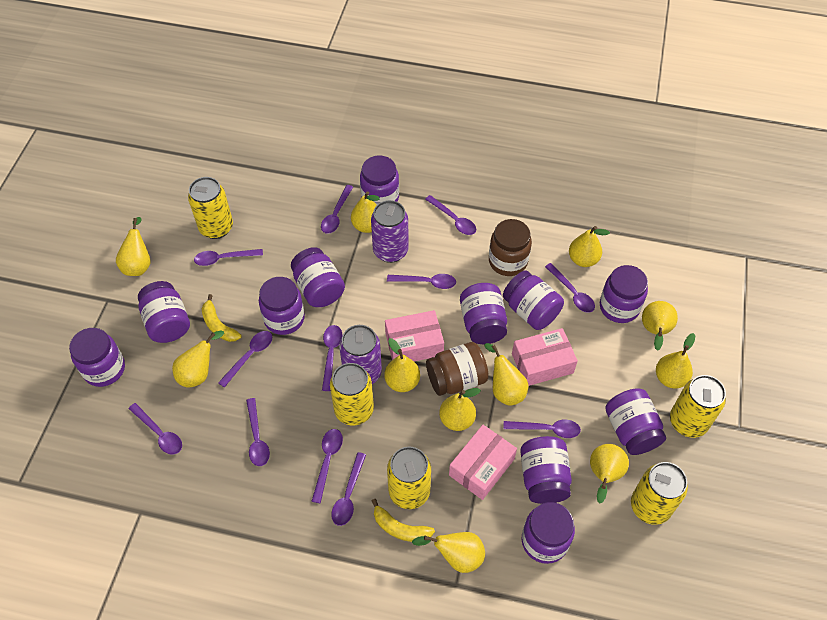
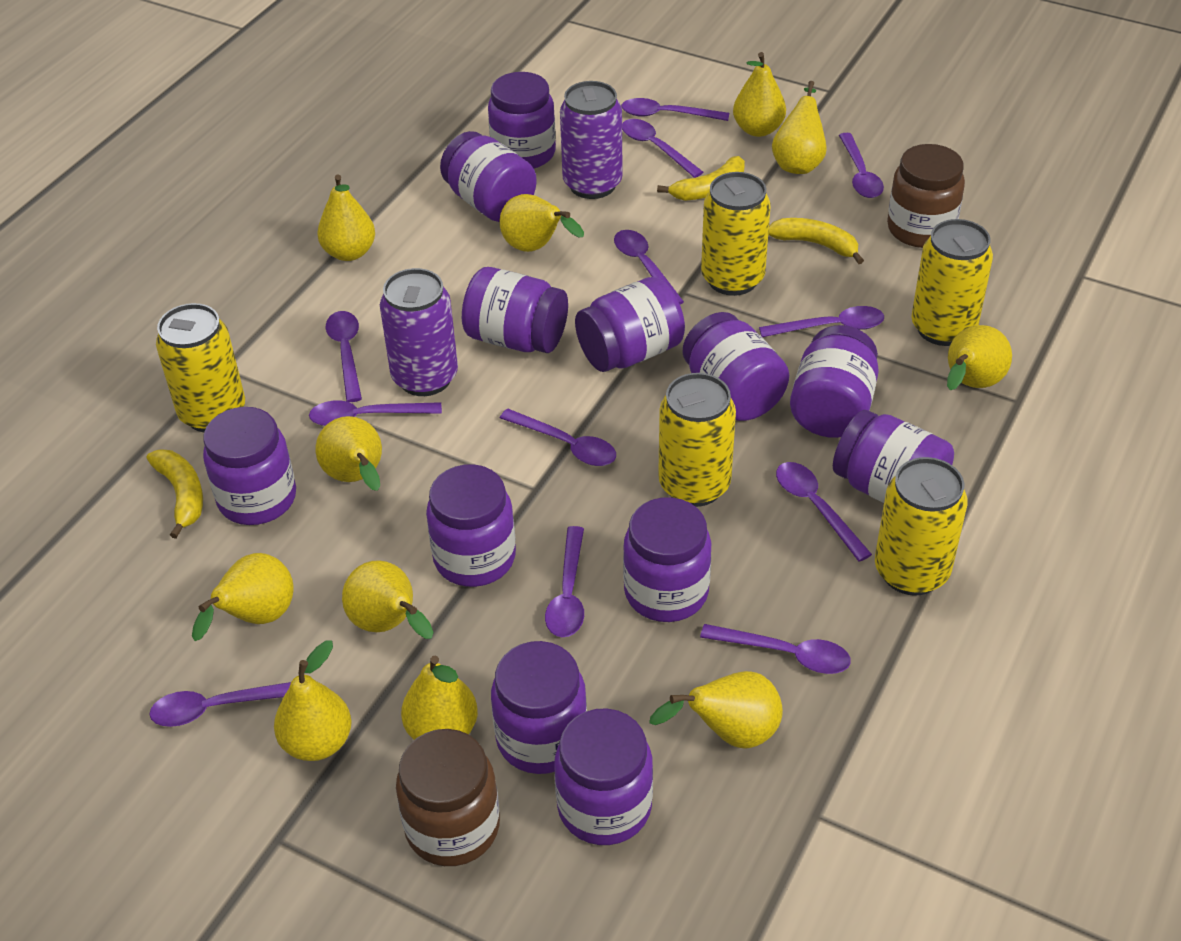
pink box: [385,310,444,361] [449,425,517,500] [512,328,578,386] = 3 -> none = 0
purple jar: [69,328,125,387] [138,281,190,343] [259,277,305,335] [291,247,345,307] [360,155,399,205] [460,283,507,344] [503,271,564,330] [520,436,572,504] [522,502,575,564] [600,265,648,323] [605,388,666,455] = 11 -> [203,407,296,525] [426,464,516,587] [440,131,537,222] [462,267,568,353] [488,72,556,169] [491,641,587,774] [554,708,653,845] [575,277,685,372] [623,497,711,622] [683,312,789,421] [790,325,879,438] [833,410,954,503] = 12
yellow banana: [202,294,242,342] [372,499,435,542] = 2 -> [147,449,203,539] [657,156,745,201] [768,218,864,264] = 3

